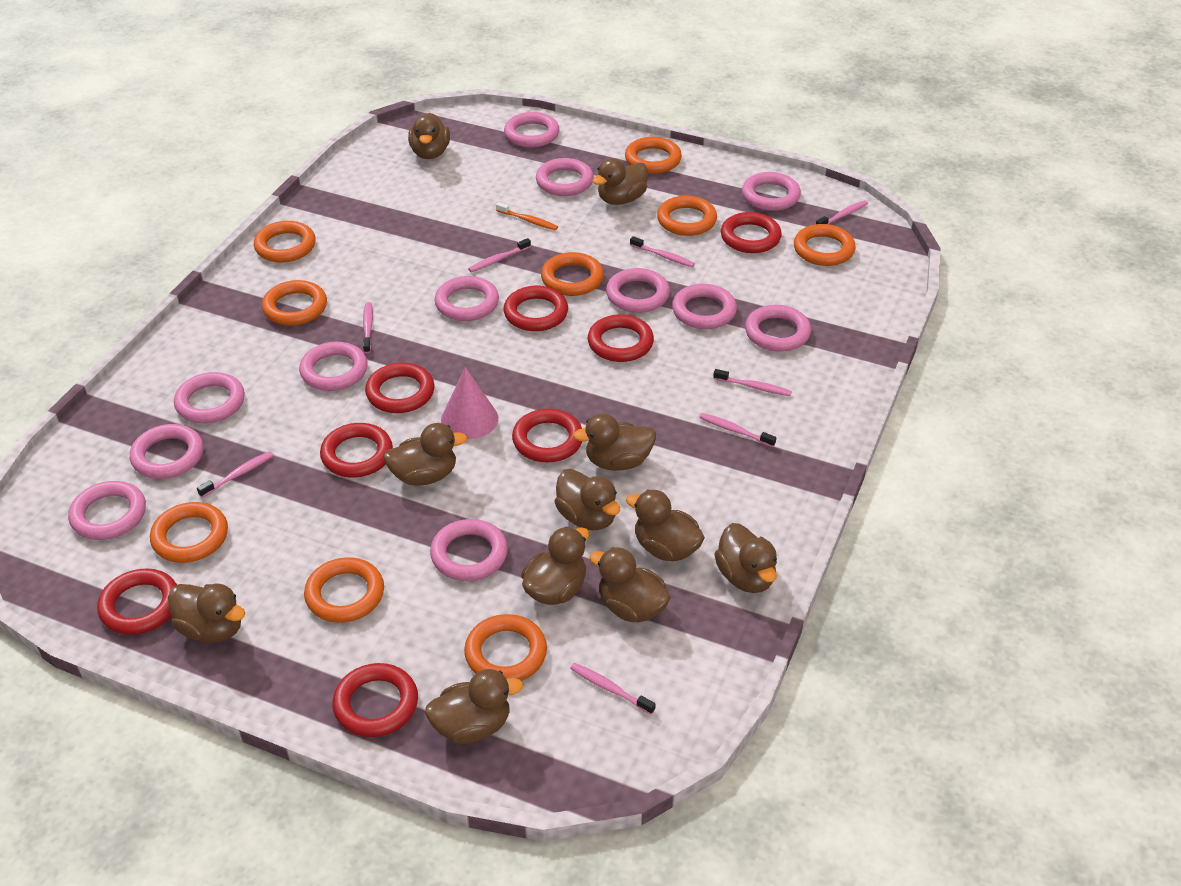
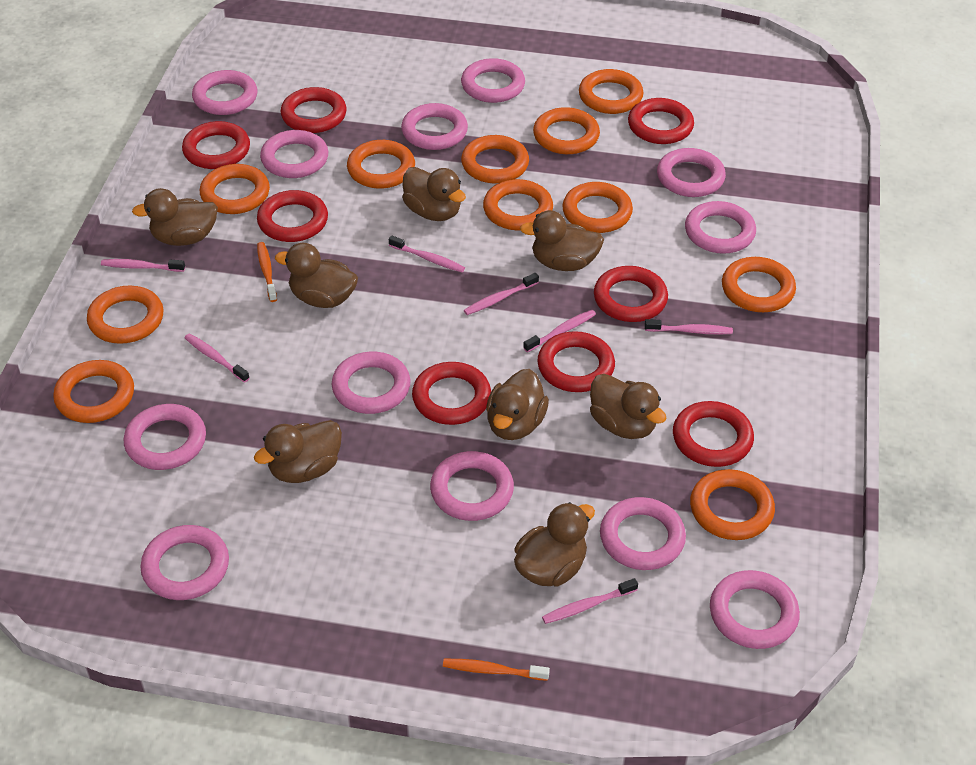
brown duck: [168,584,245,643] [383,423,468,486] [408,113,450,159] [425,669,523,744] [521,527,590,605] [554,469,620,530] [573,413,656,471] [589,547,671,622] [592,158,648,205] [626,490,705,562] [714,523,777,593] = 11 -> [132,188,218,246] [254,420,342,483] [275,243,358,308] [402,167,466,221] [486,369,549,440] [514,502,595,587] [520,210,604,271] [590,374,667,439] = 8
orange ring: [150,502,228,563] [254,221,316,263] [262,280,327,326] [304,557,384,623] [464,614,547,681] [541,252,604,296] [625,137,682,174] [657,196,717,236] [794,224,856,266] = 9 -> [53,360,134,423] [87,286,164,344] [200,164,270,214] [347,140,415,189] [461,135,529,183] [483,179,553,230] [533,107,600,154] [562,182,633,233] [579,69,643,114] [690,469,775,540] [722,257,796,312] = 11
orange toothbrush: [496,202,558,230] = 1 -> [257,242,277,302] [443,659,550,681] = 2
pink cone: [441,367,498,439] = 1 -> none = 0
pink toothbrush: [197,451,274,497] [363,302,373,354] [468,238,531,272] [570,663,656,715] [630,236,695,267] [699,413,776,447] [713,369,792,396] [816,200,868,224] = 8 -> [101,259,185,272] [185,333,249,383] [389,236,465,272] [464,273,539,315] [523,310,596,352] [542,578,638,624] [645,319,733,335] = 7

